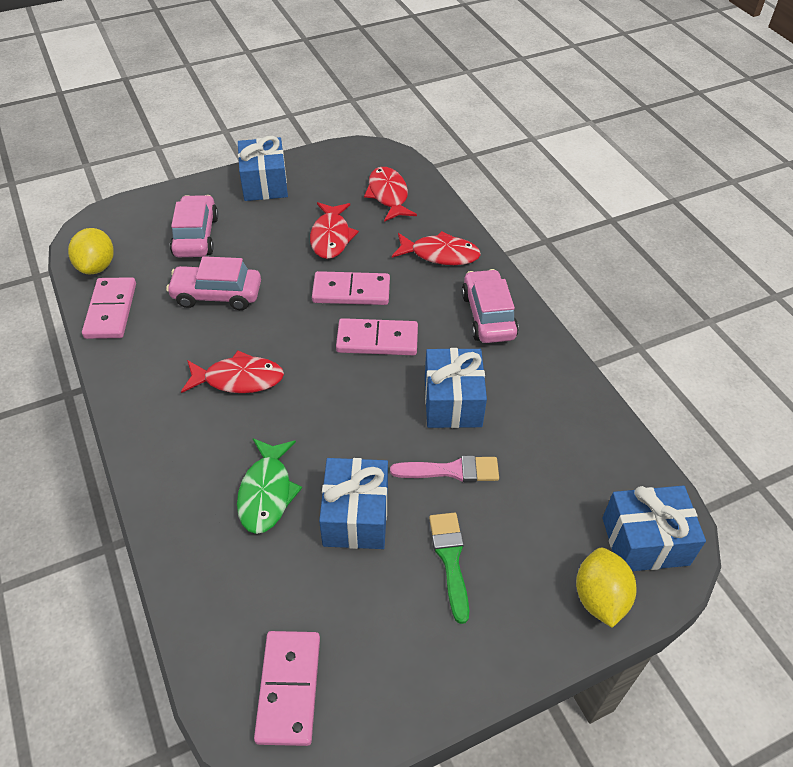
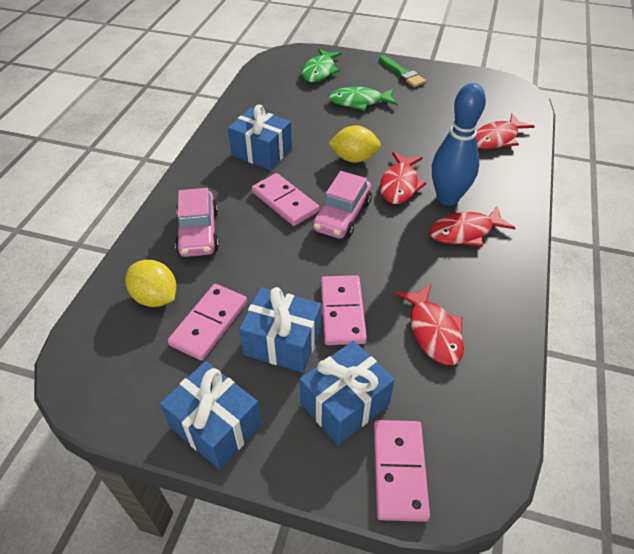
blue bowling pin: none = 0 -> [432,83,486,206] = 1
green fish: [237,438,302,534] = 1 -> [302,49,342,82] [329,87,398,111] = 2
pink brush: [390,455,499,482] = 1 -> none = 0
pink car: [166,256,261,310] [170,195,218,257] [461,269,519,343] = 3 -> [175,188,219,257] [313,171,372,239] = 2

